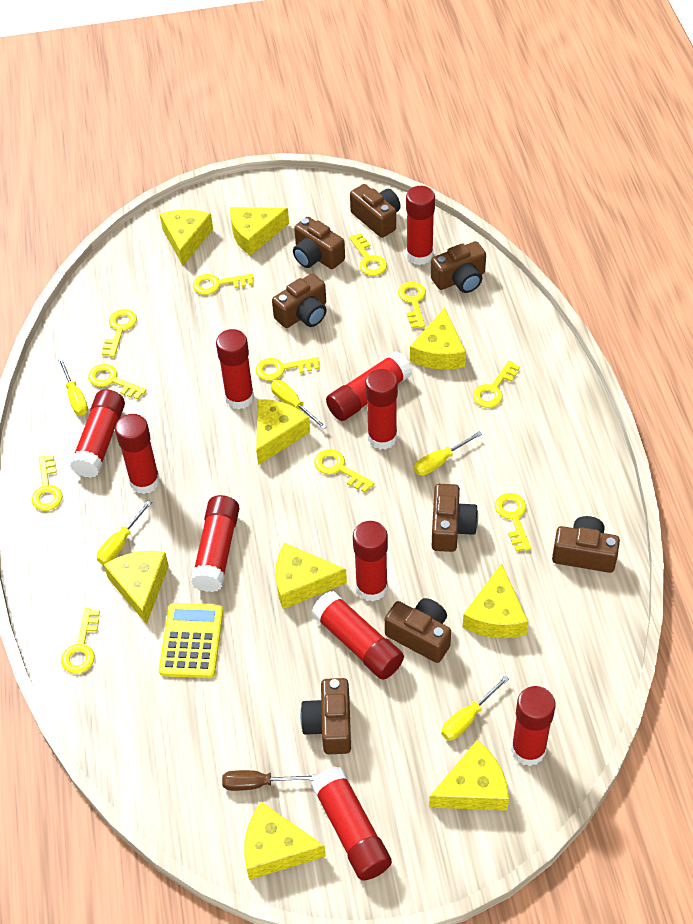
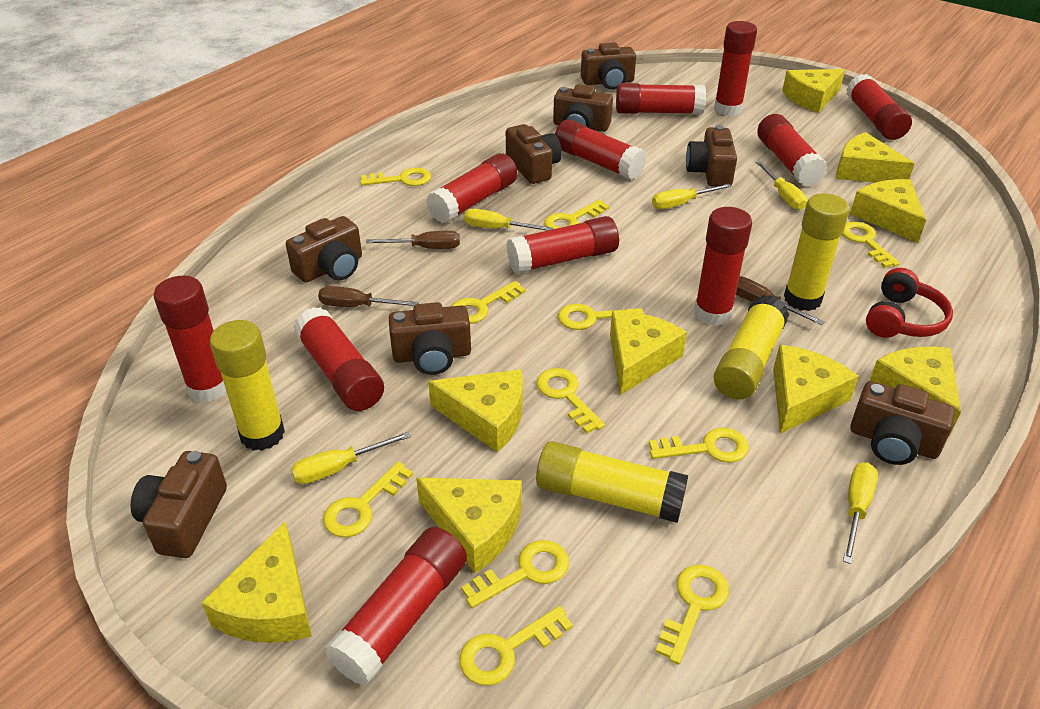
brown screwdriver: [222,770,317,791] = 1 -> [318,286,419,307] [366,231,460,249] [736,276,824,325] = 3
red headphones: none = 0 -> [866,268,953,338] = 1
yellow calculator: [159,603,223,678] = 1 -> none = 0
yellow glue stick: none = 0 -> [210,320,285,451] [536,441,688,523] [714,295,789,400] [784,193,850,311] = 4

